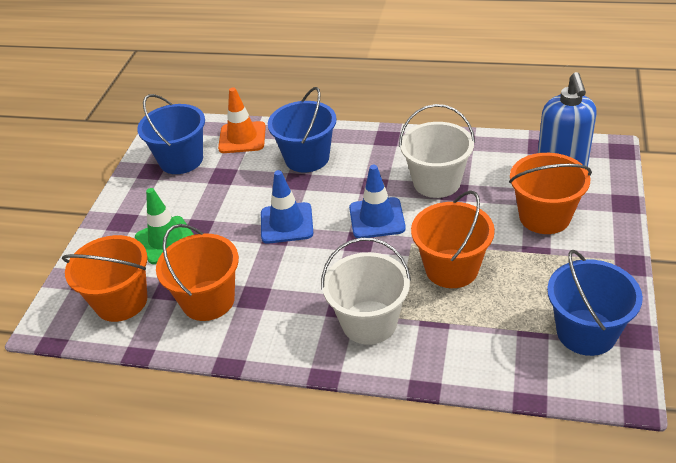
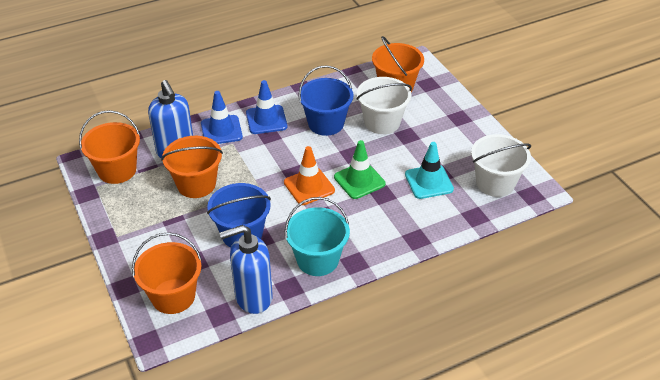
blue bucket: [137,94,205,174] [268,87,336,173] [547,250,643,356] = 3 -> [207,183,271,248] [299,65,354,136] = 2
blue soap dispenser: [538,72,597,167] = 1 -> [148,80,193,158] [219,225,273,314] = 2
turquoise bucket: none = 0 -> [285,197,350,276] = 1
turquoise traffic cone: none = 0 -> [405,142,454,199] = 1

